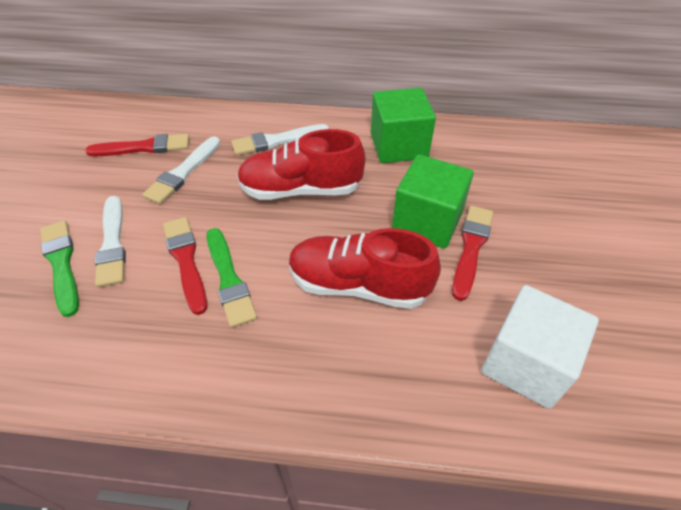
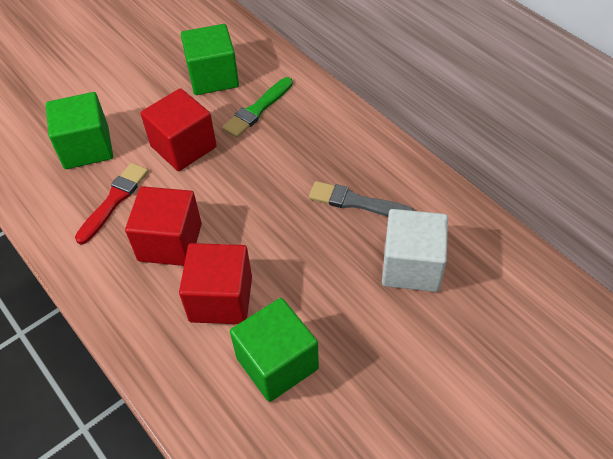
green brush: [40,221,79,317] [206,228,257,328] = 2 -> [222,77,293,138] = 1
green cube: [371,88,436,163] [392,154,474,249] = 2 -> [46,92,113,169] [181,24,239,95] [230,298,319,402] = 3
grey brush: none = 0 -> [309,181,414,216] = 1
red brush: [85,134,189,156] [163,217,207,315] [452,206,493,301] = 3 -> [75,163,149,244] = 1
red cube: none = 0 -> [125,186,202,266] [141,88,217,171] [179,243,252,324] = 3
red shoe: [237,129,365,200] [289,228,441,309] = 2 -> none = 0
white brush: [95,196,126,287] [142,136,221,204] [231,124,329,155] = 3 -> none = 0

